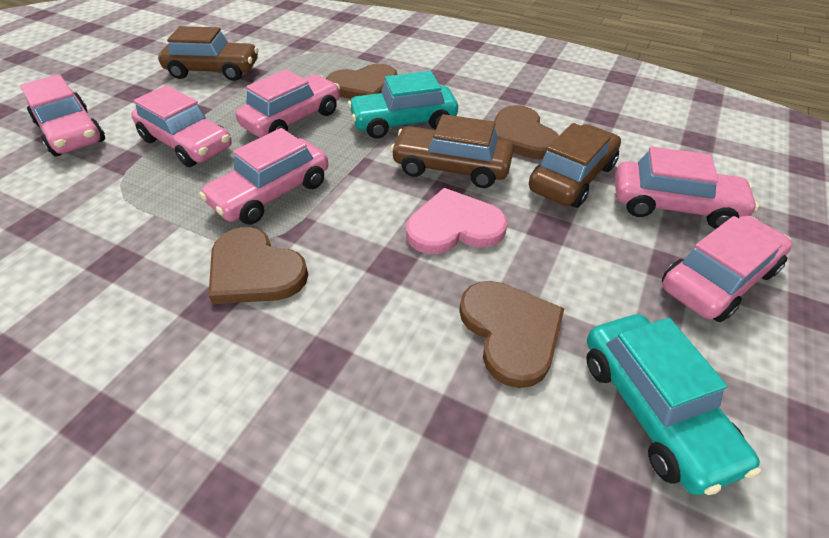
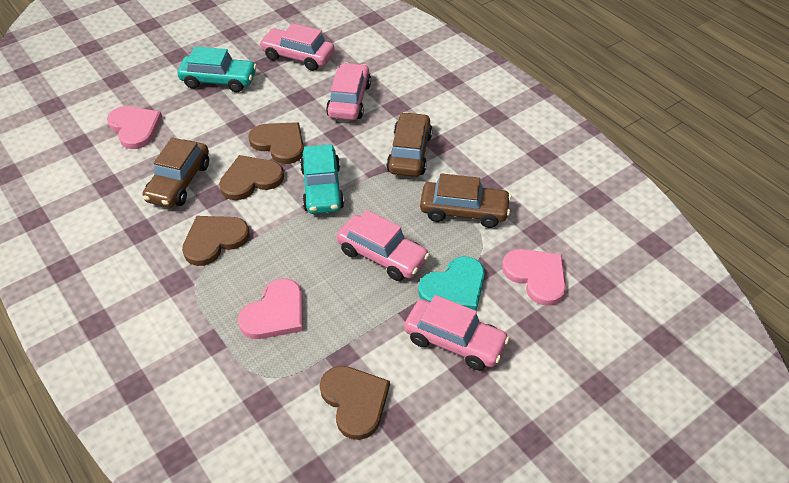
pink car: [20,74,105,156] [131,85,232,167] [199,128,328,224] [236,69,340,138] [615,147,759,229] [662,216,793,322] = 6 -> [259,23,335,71] [326,63,371,120] [337,210,430,281] [404,295,510,370] = 4
pink heart: [406,188,508,254] = 1 -> [107,106,162,149] [238,279,303,339] [502,249,566,306] = 3
turquoise heart: none = 0 -> [418,257,485,311] = 1

